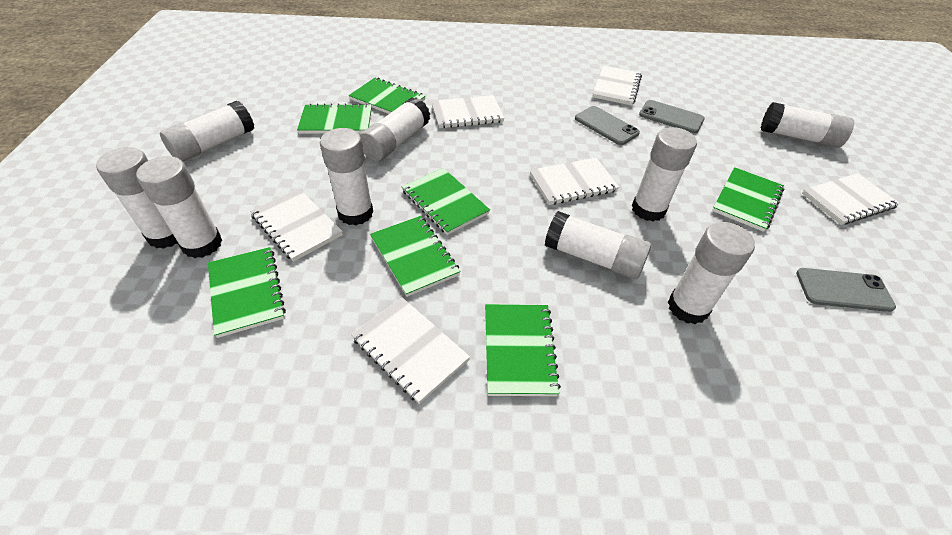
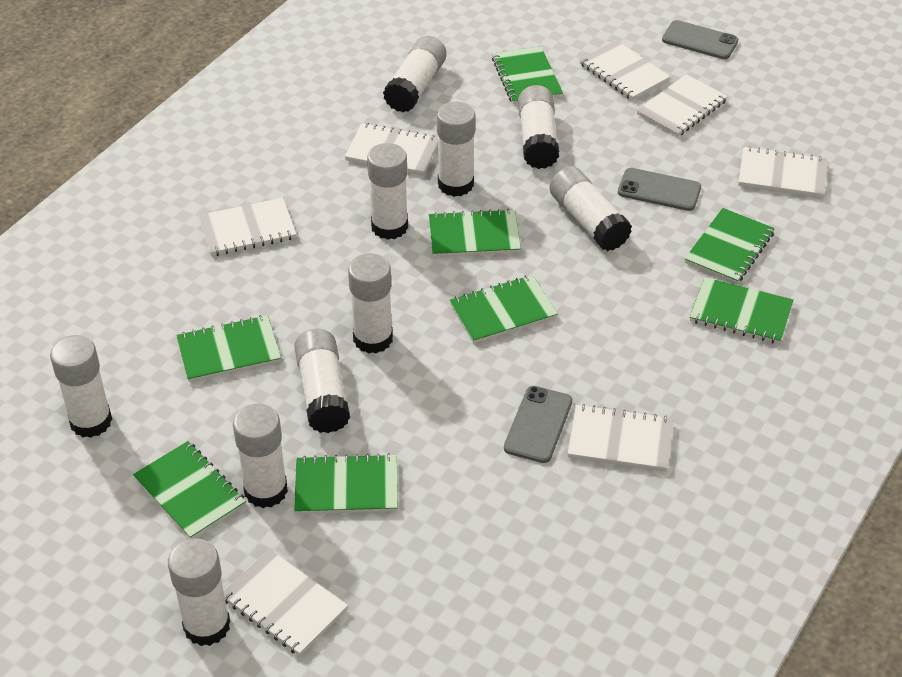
green notebook: [208,247,286,338] [297,104,372,134] [349,78,425,114] [370,216,460,297] [402,168,490,235] [485,304,561,396] [712,167,784,232] = 7 -> [133,441,246,539] [176,315,281,382] [294,453,398,514] [429,209,521,257] [450,275,558,344] [492,46,563,104] [685,208,775,284] [690,277,794,344] = 8
white glue stick: [96,147,178,249] [136,156,223,258] [160,101,254,162] [320,128,373,225] [360,97,430,161] [545,211,651,279] [632,127,697,221] [668,222,755,324] [761,102,854,148] = 9 -> [50,335,112,438] [168,538,230,646] [233,404,288,508] [294,329,350,433] [348,253,393,354] [367,143,408,240] [383,36,447,113] [437,102,475,197] [518,85,559,169] [549,166,632,251] = 10
white notebook: [250,188,343,262] [351,297,470,404] [431,95,505,128] [530,158,619,205] [592,65,642,106] [802,173,900,225] = 6 -> [199,198,297,256] [224,549,348,656] [344,123,438,175] [567,404,673,472] [579,40,670,101] [637,74,728,137] [738,146,827,198] = 7

